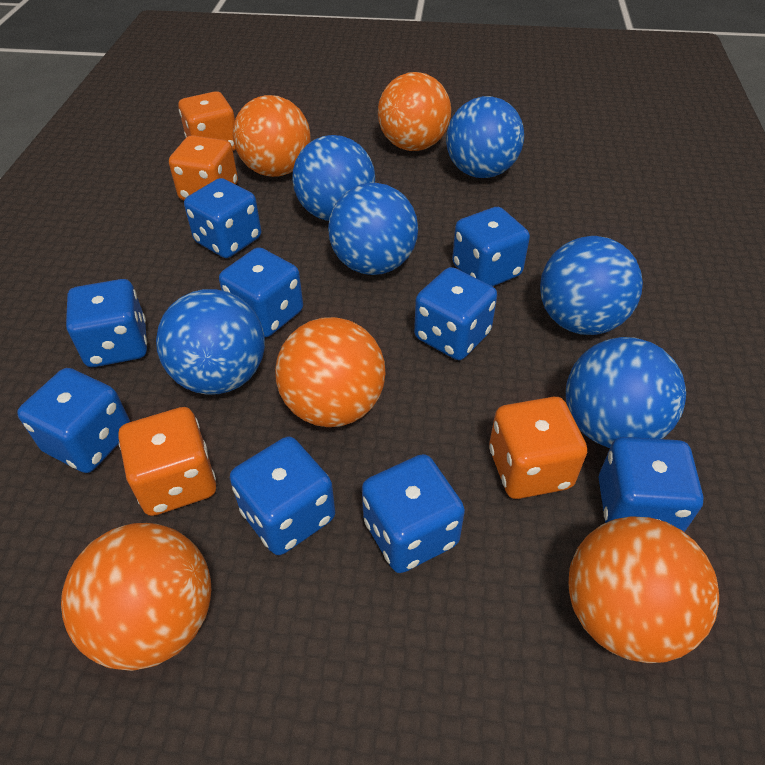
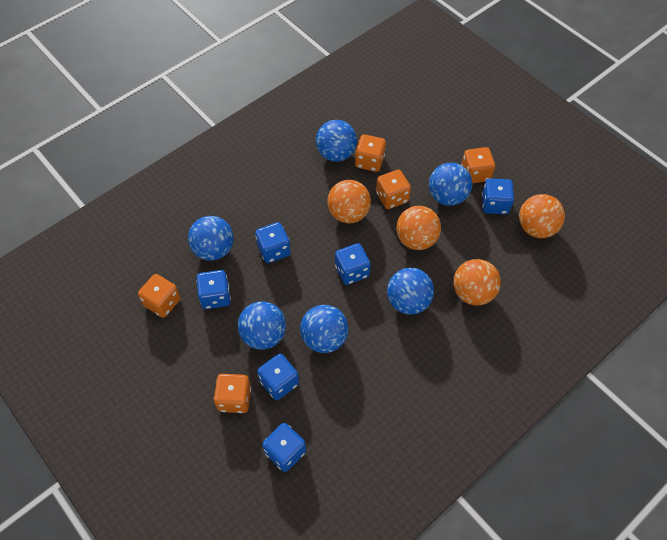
blue dice: [17,368,130,473] [66,279,147,367] [184,178,261,258] [219,247,303,337] [230,437,335,555] [362,454,465,573] [414,267,497,360] [452,207,530,286] [599,437,704,532] = 9 -> [196,270,231,309] [255,222,291,263] [257,354,299,400] [262,423,306,472] [335,243,371,285] [482,179,514,214] = 6
orange ball: [61,523,211,671] [233,95,311,177] [275,317,385,427] [378,72,451,151] [569,517,719,663] = 5 -> [327,180,371,223] [396,206,441,250] [453,259,501,306] [519,194,565,238] = 4
orange dice: [118,407,216,516] [169,135,238,200] [178,91,236,151] [489,397,587,499] = 4 -> [138,274,181,318] [214,374,251,413] [355,134,386,172] [376,170,411,209] [461,147,495,184] = 5

